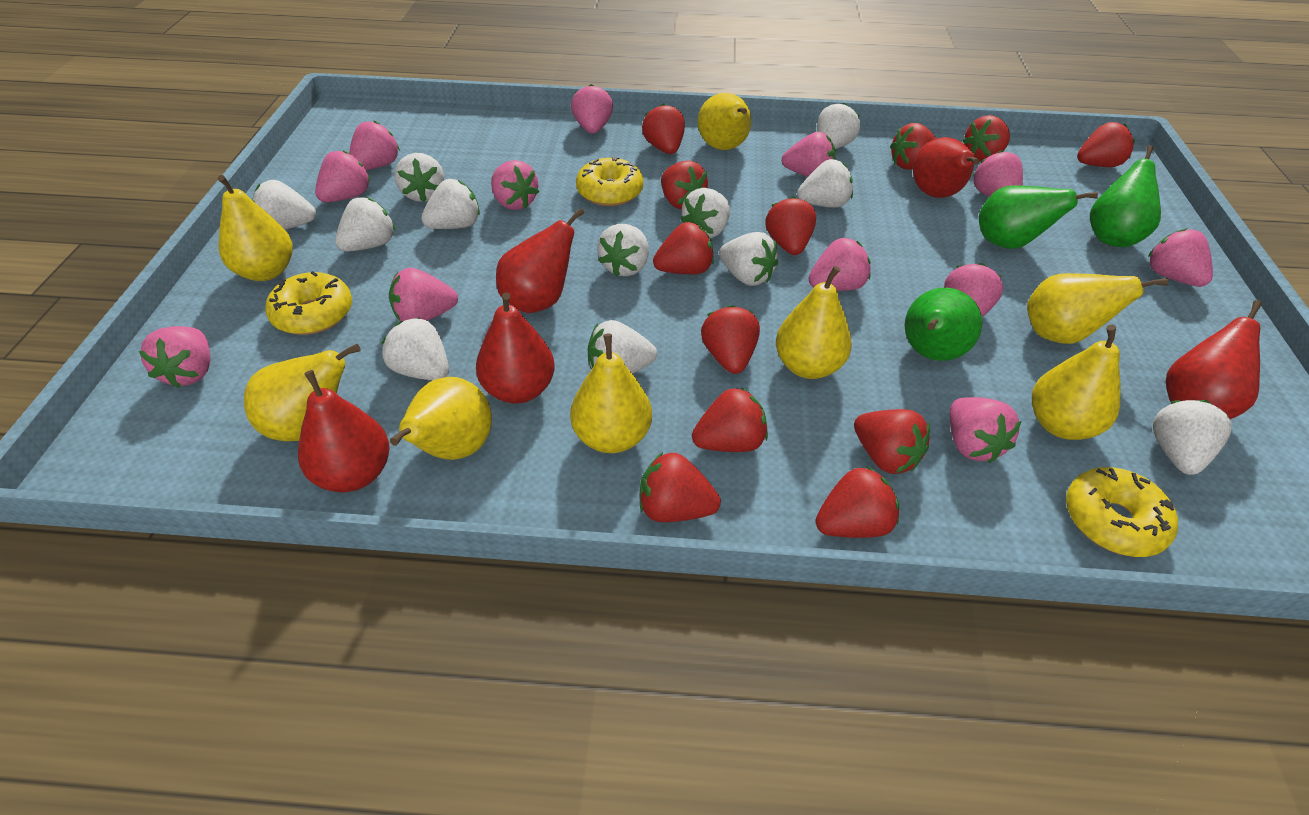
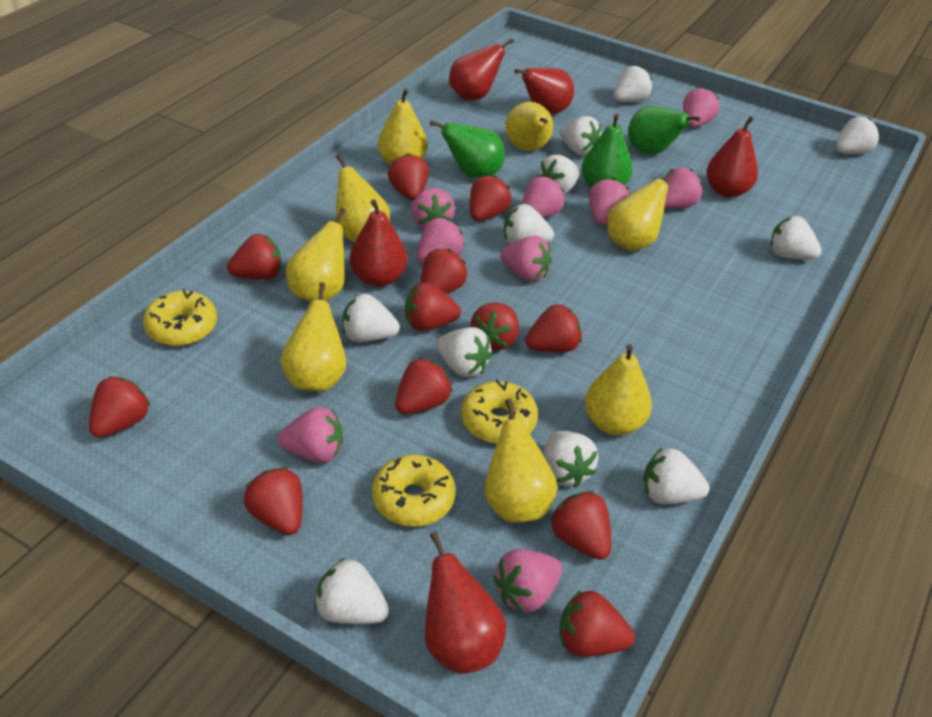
pink strawberry: [139,326,210,388] [315,150,371,202] [349,121,400,170] [389,268,458,321] [491,160,539,210] [571,84,613,134] [782,132,836,177] [809,238,871,291] [944,263,1003,317] [950,397,1021,463] [972,150,1023,197] [1148,228,1213,287] = 12 -> [278,407,343,463] [412,188,455,228] [417,218,465,264] [493,549,562,613] [501,236,552,282] [522,177,565,218] [589,178,630,225] [664,167,702,208] [683,88,720,127] = 9
white strawberry: [252,180,316,229] [335,197,395,252] [382,317,449,380] [395,153,444,202] [421,179,480,229] [588,320,657,374] [597,224,649,277] [681,188,730,238] [719,232,778,286] [797,159,853,208] [817,103,860,149] [1153,400,1232,475] = 12 -> [315,558,389,624] [342,294,400,342] [436,327,492,377] [504,204,554,244] [537,155,580,194] [544,431,599,487] [560,116,601,156] [614,66,652,102] [643,448,709,504] [771,216,822,259] [836,117,880,154] = 11

